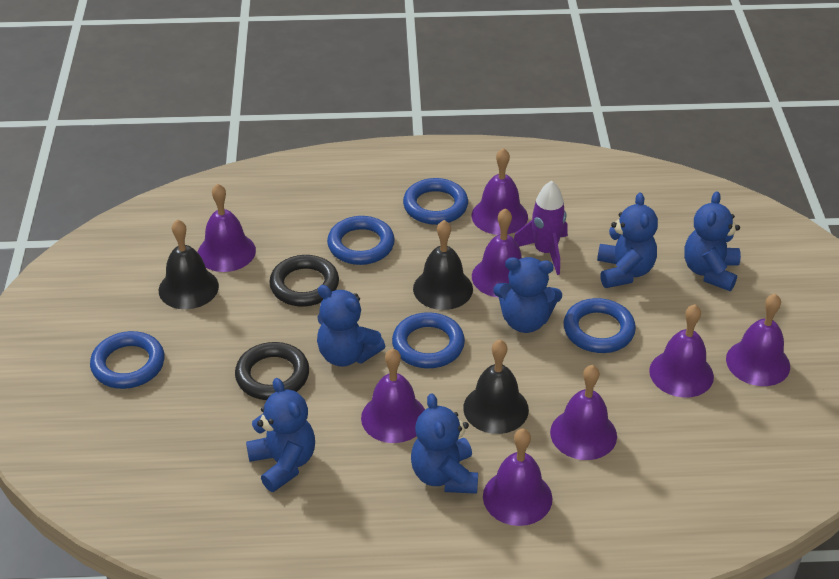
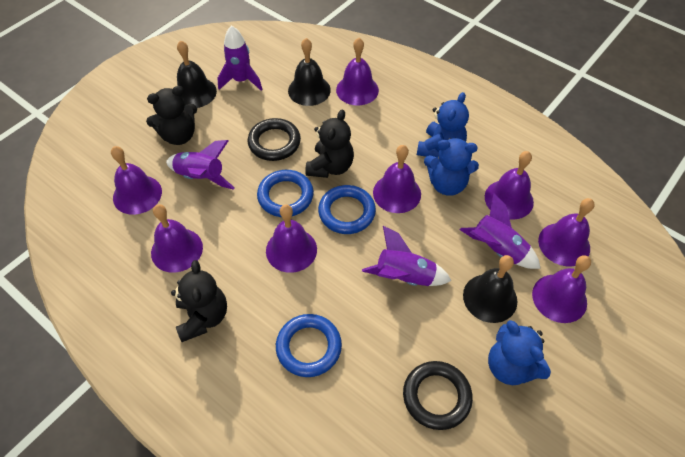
black teddy bear: none = 0 -> [146,86,197,145] [171,260,227,342] [305,110,354,178] = 3
blue ring: [90,331,165,389] [327,216,395,265] [392,312,465,368] [403,178,468,225] [564,298,636,353] = 5 -> [257,170,314,217] [276,314,342,377] [318,185,376,234] = 3
blue teddy bear: [246,378,315,492] [317,285,385,367] [411,393,478,494] [493,257,562,333] [597,193,658,288] [684,191,741,291] = 6 -> [417,92,469,158] [424,138,479,196] [488,320,551,385] = 3
purple rocket: [514,181,568,275] = 1 -> [166,140,235,190] [218,26,262,90] [362,226,452,286] [460,193,541,269] = 4

